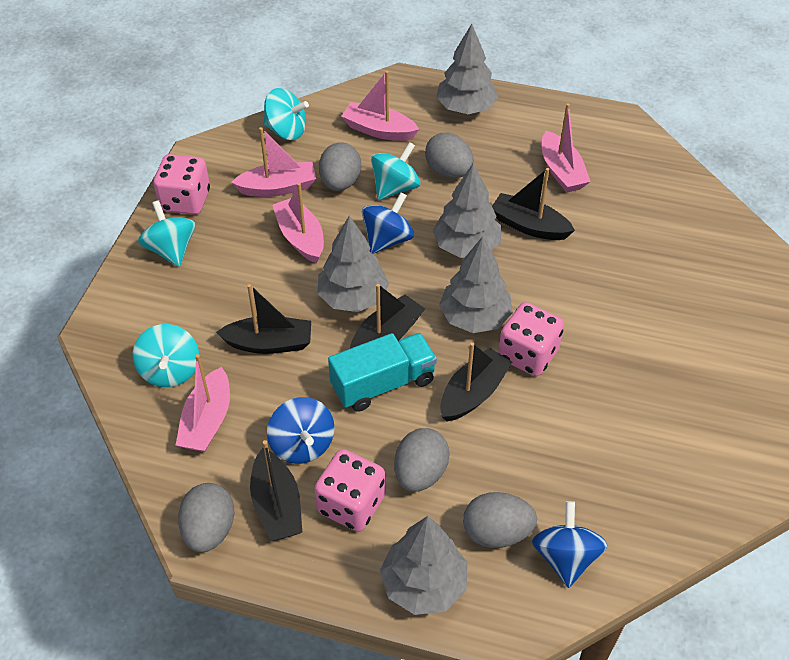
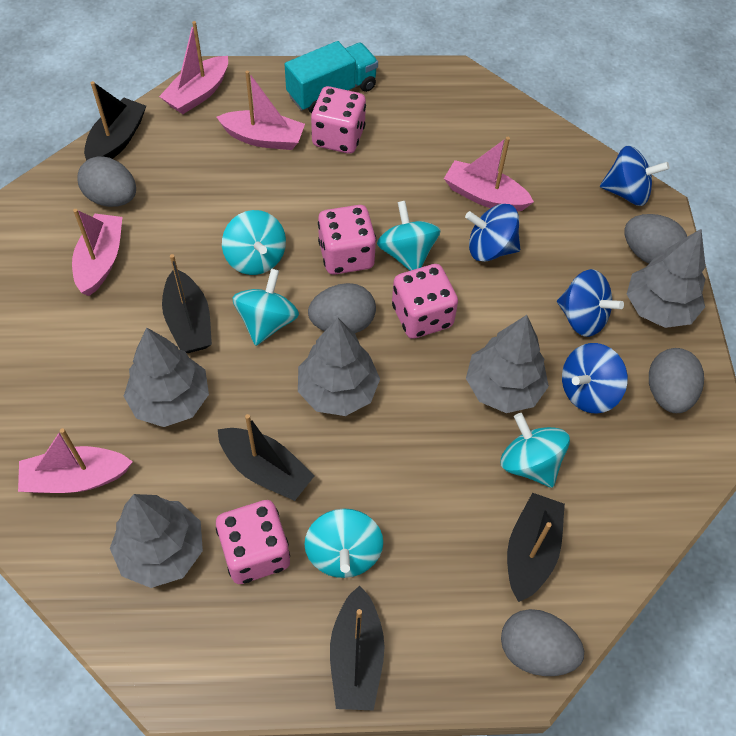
blue spinning top: [267,397,335,464] [362,192,414,254] [532,501,607,588] = 3 -> [465,204,520,262] [557,269,624,337] [562,343,628,414] [600,146,670,206] = 4
pink dice: [153,154,210,215] [314,449,385,532] [498,302,564,376] = 3 -> [216,500,290,584] [311,86,366,154] [318,205,376,275] [392,264,458,339] = 4
turquoise spinning top: [133,324,199,387] [138,200,195,267] [263,88,309,140] [371,142,420,200] = 4 -> [222,210,286,275] [232,269,299,346] [305,508,383,578] [377,201,441,271] [501,413,570,488] = 5

